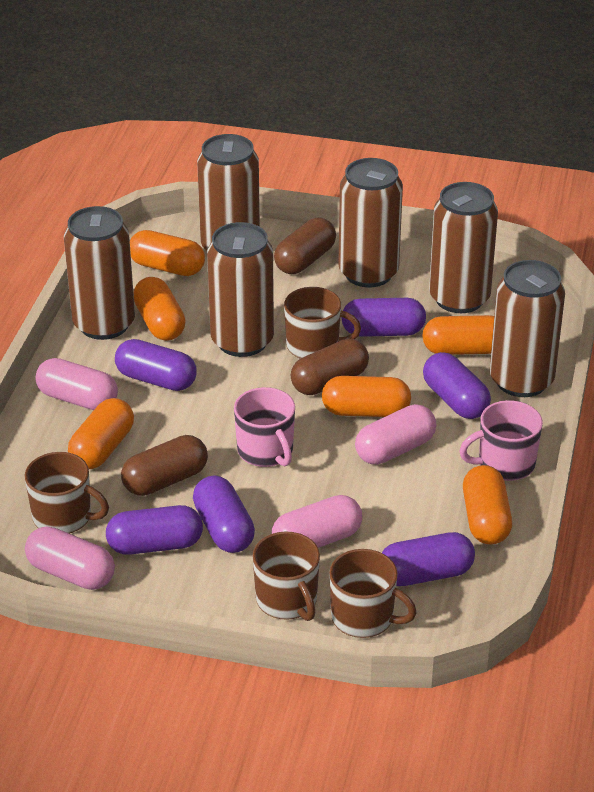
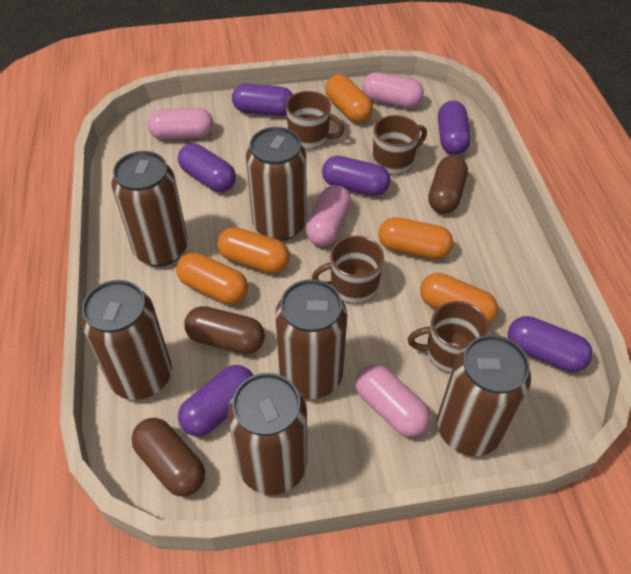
orange capsule: [68,398,134,469] [130,230,205,276] [133,277,186,341] [322,376,411,417] [423,315,494,355] [463,465,512,544] = 6 -> [176,253,248,304] [217,227,290,273] [325,74,373,123] [378,217,453,259] [420,273,498,324] = 5
pink mug: [234,387,295,467] [459,400,543,481] = 2 -> none = 0

